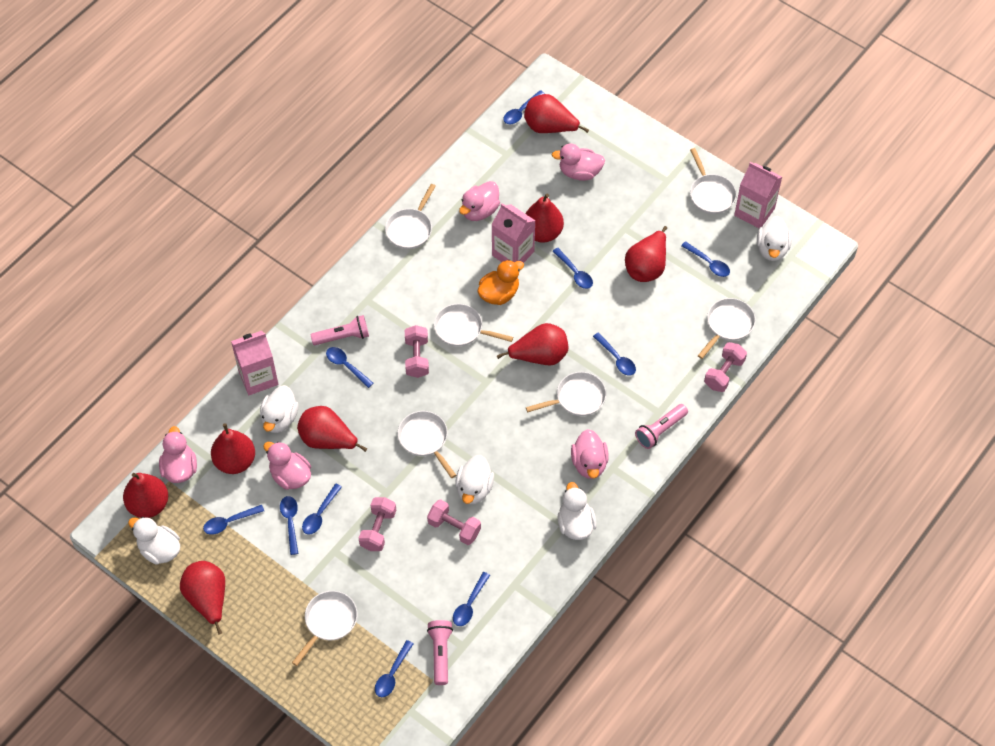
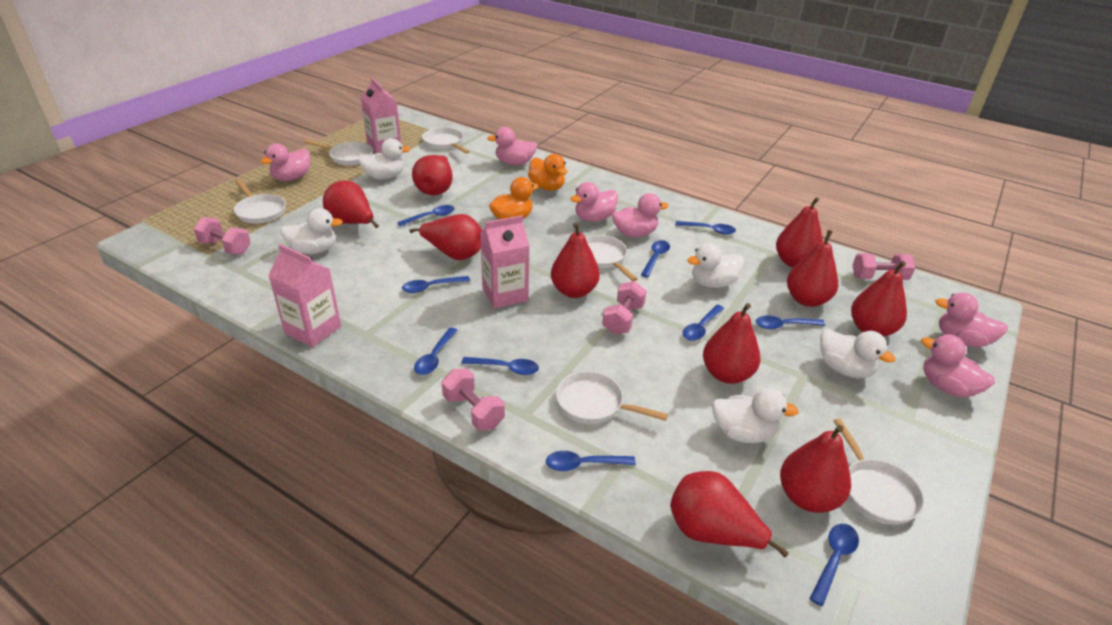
orange duck: [478,260,524,305] = 1 -> [489,177,538,219] [528,154,568,191] = 2
pink duck: [159,426,197,483] [263,441,311,490] [459,181,500,221] [552,143,605,181] [571,429,609,479] = 5 -> [260,143,310,181] [487,127,537,165] [570,182,618,222] [612,193,669,237] [921,335,995,397] [935,292,1008,348] = 6
pink flashlight: [311,315,369,345] [427,620,453,685] [635,404,688,449] = 3 -> none = 0
red pear: [123,473,168,518] [180,561,225,635] [211,423,255,474] [297,406,367,452] [497,323,568,366] [524,94,589,133] [525,194,564,243] [625,226,667,282] = 8 -> [323,180,379,228] [409,214,482,260] [412,155,453,196] [551,223,600,298] [670,471,789,558] [703,303,760,384] [776,197,823,267] [780,425,851,513] [787,230,838,307] [851,261,907,337] = 10
white pan: [292,591,358,666] [385,184,436,249] [398,411,456,478] [434,304,513,347] [526,372,606,416] [690,148,737,214] [698,298,756,359] = 7 -> [234,179,286,224] [304,140,373,166] [422,127,470,154] [556,371,668,424] [585,235,638,281] [833,419,925,525] = 6

